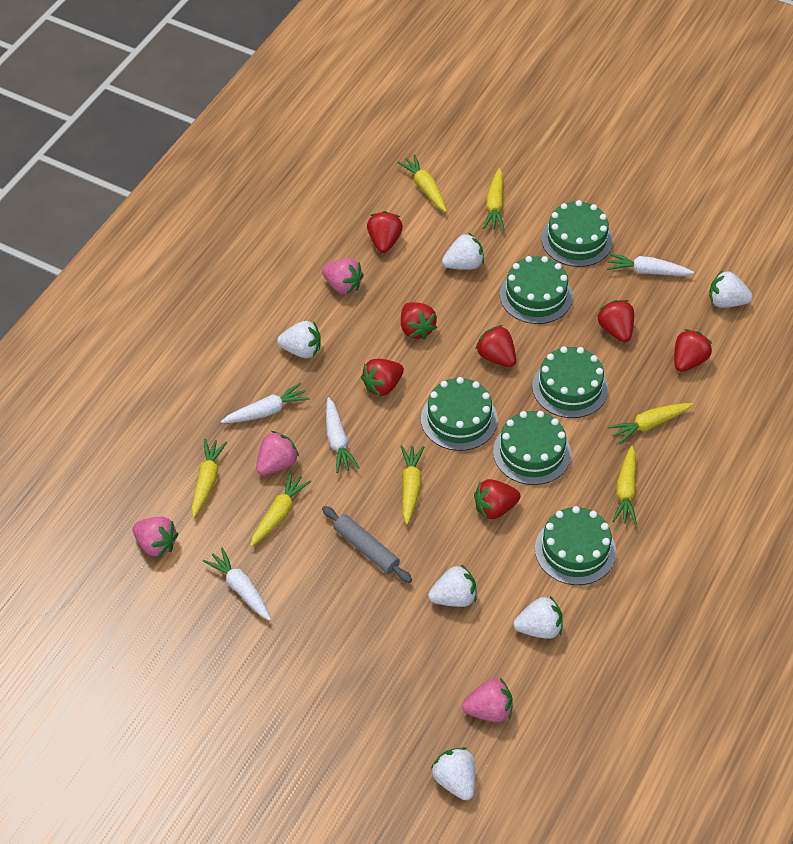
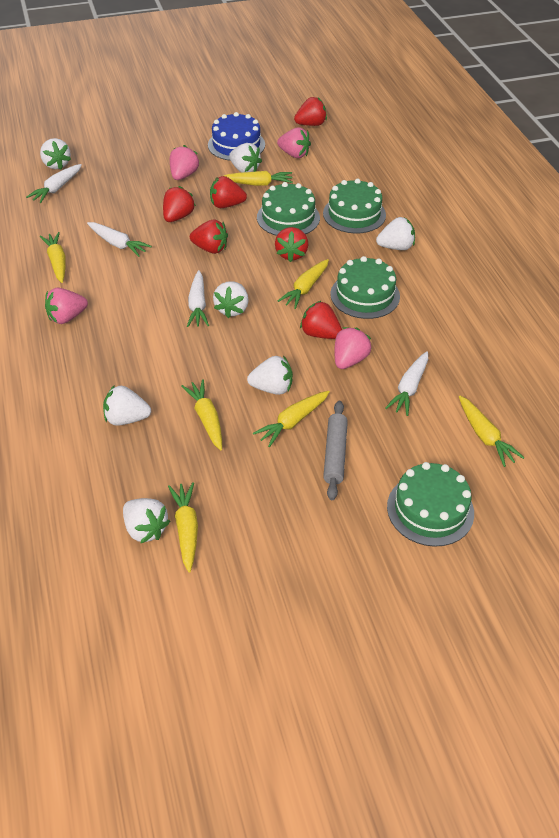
blue cake: none = 0 -> [208,112,265,161] = 1
green cake: [421,377,498,451] [493,411,571,485] [500,256,573,324] [532,346,608,418] [535,506,616,585] [541,200,613,267] = 6 -> [257,182,320,236] [323,179,386,233] [330,256,400,319] [387,462,474,547] = 4
red strawberry: [361,359,404,397] [367,211,403,253] [401,302,437,340] [474,479,520,519] [475,325,516,367] [597,300,634,342] [674,329,712,372] = 7 -> [163,186,196,222] [190,219,228,254] [210,176,247,208] [275,227,308,262] [294,97,327,126] [300,301,342,339] = 6
white strawberry: [277,321,321,358] [428,564,477,607] [431,747,475,800] [442,233,484,270] [513,596,563,639] [709,270,753,308] = 6 -> [40,138,71,169] [103,385,151,426] [123,498,170,544] [213,282,249,318] [229,143,262,173] [247,356,293,395] [376,217,415,250] = 7

